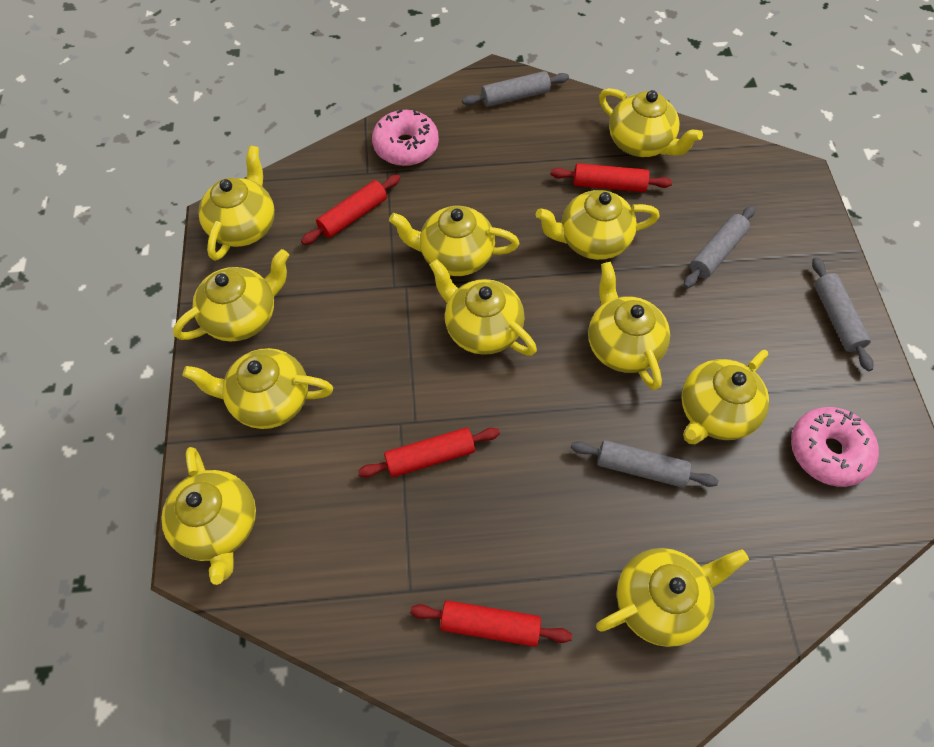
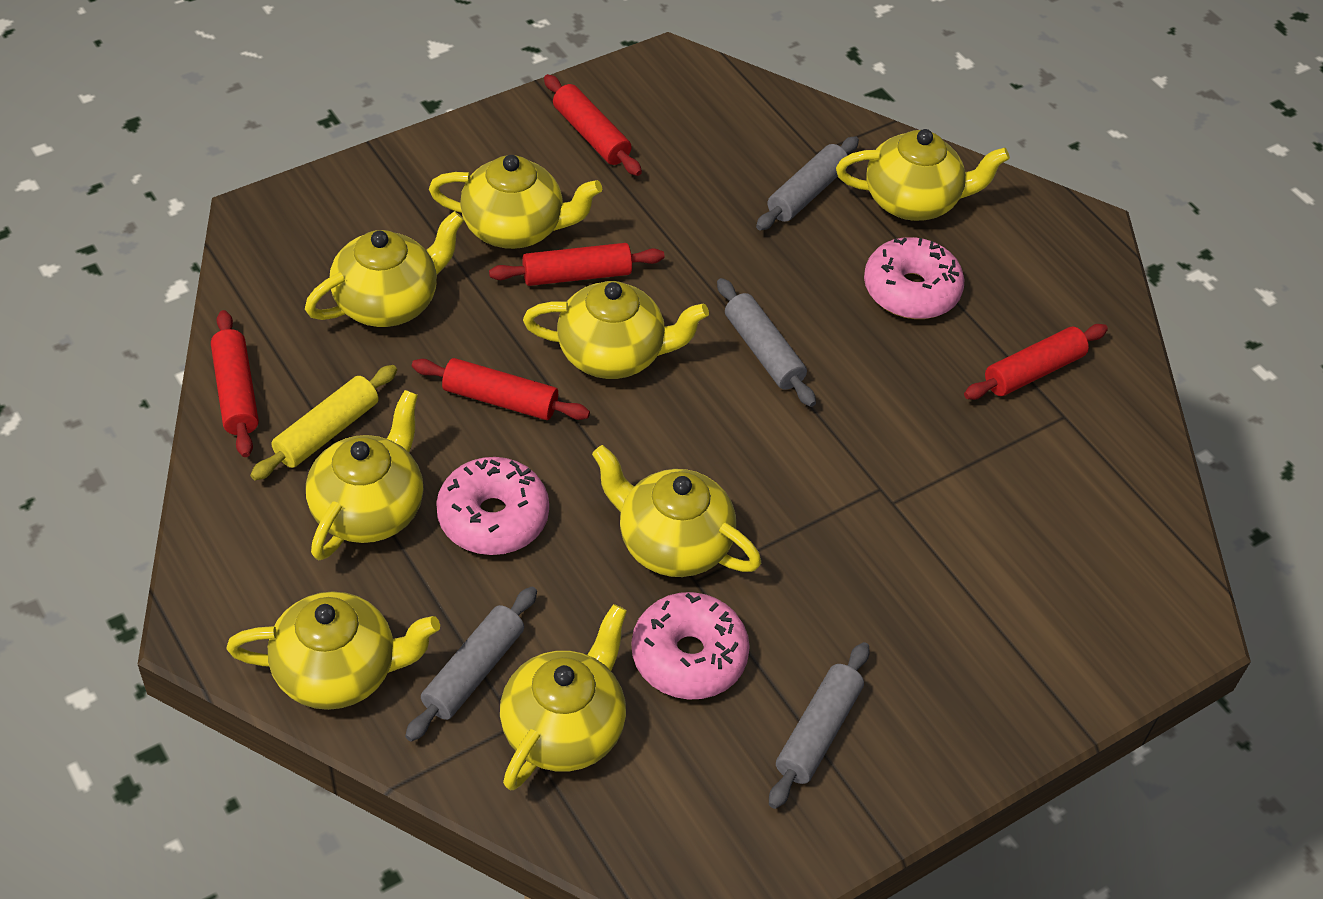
pink donut: [372,109,439,166] [791,407,879,487] = 2 -> [436,457,549,555] [631,592,750,699] [864,237,964,319] = 3
red rolling pin: [301,175,401,245] [358,428,500,478] [410,600,572,647] [551,163,672,192] = 4 -> [211,310,259,457] [412,358,590,420] [489,243,665,286] [544,74,642,176] [964,324,1108,400] = 5
yellow rolling pin: none = 0 -> [250,365,397,480] = 1
yellow teapot: [161,447,256,585] [173,249,289,342] [183,348,333,429] [198,145,275,261] [389,206,519,276] [429,259,537,356] [536,190,660,260] [588,262,670,390] [596,548,749,647] [599,88,703,157] [681,350,769,444] = 11 -> [226,591,440,710] [305,211,464,327] [306,390,423,560] [429,155,602,249] [500,604,627,790] [523,281,709,379] [592,445,761,577] [836,129,1010,221] = 8

